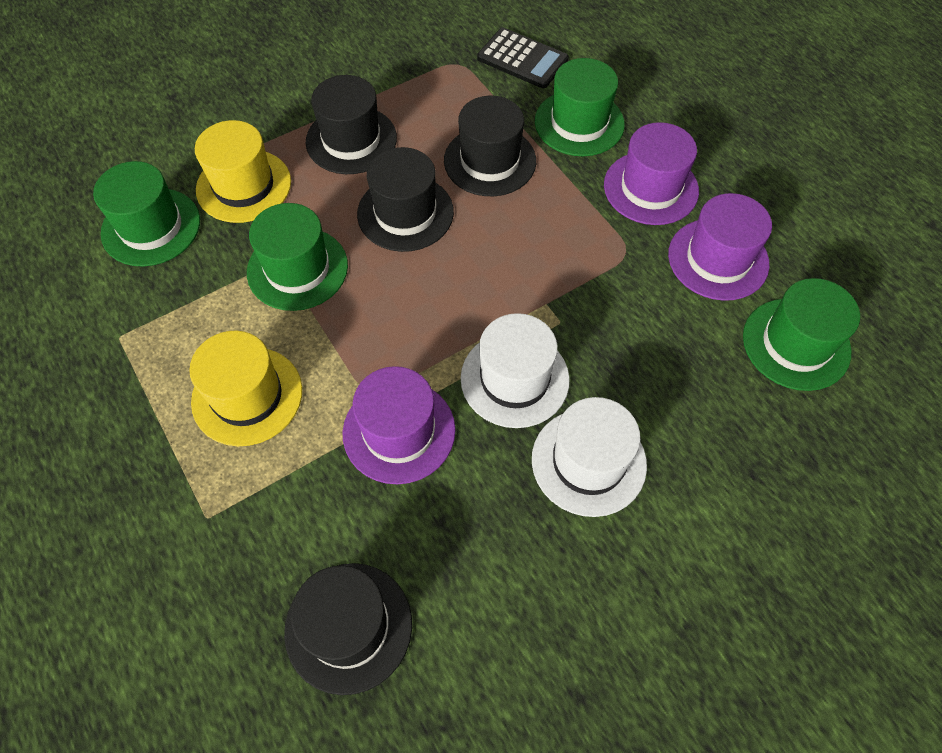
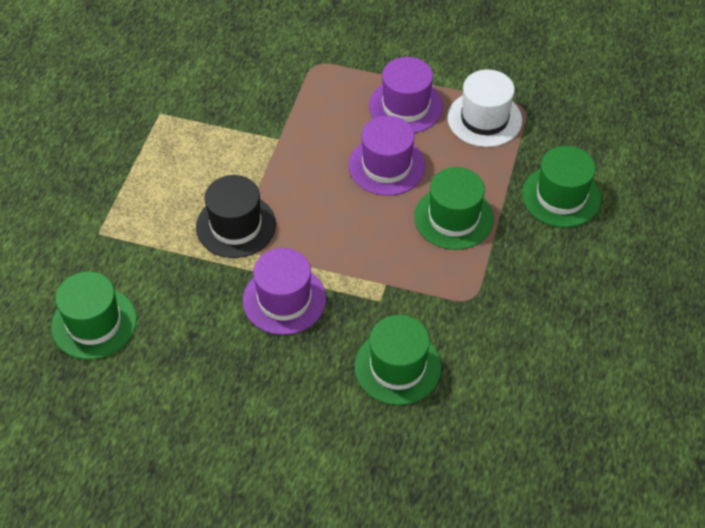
black calculator: [477,28,569,88] = 1 -> none = 0
black hat: [284,563,412,695] [306,75,397,174] [357,147,454,252] [444,96,536,196] = 4 -> [196,175,276,258] = 1
white hat: [461,313,570,428] [532,397,647,517] = 2 -> [447,69,522,147] = 1
yellow hat: [189,331,302,446] [195,120,291,223] = 2 -> none = 0

